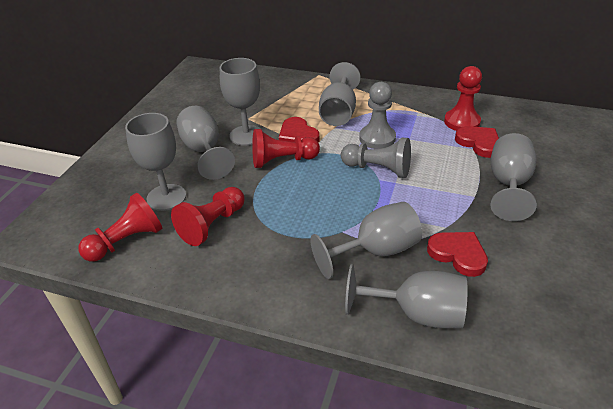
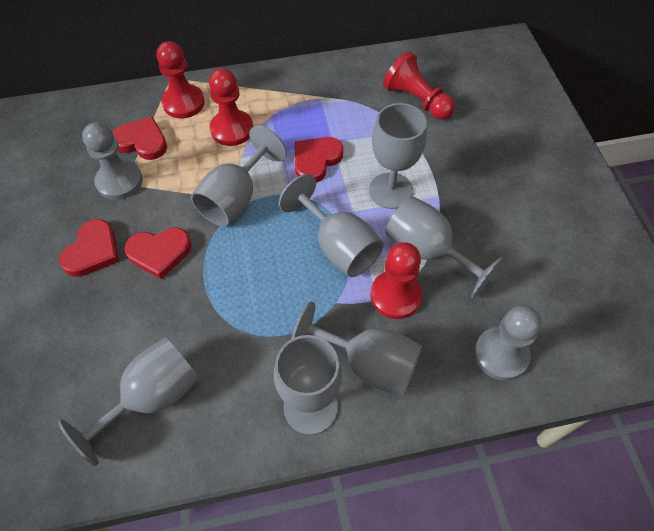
red heart: [279,117,319,143] [427,232,488,277] [455,126,499,158] = 3 -> [59,219,119,277] [112,117,167,160] [124,227,192,279] [294,137,343,183] = 4

